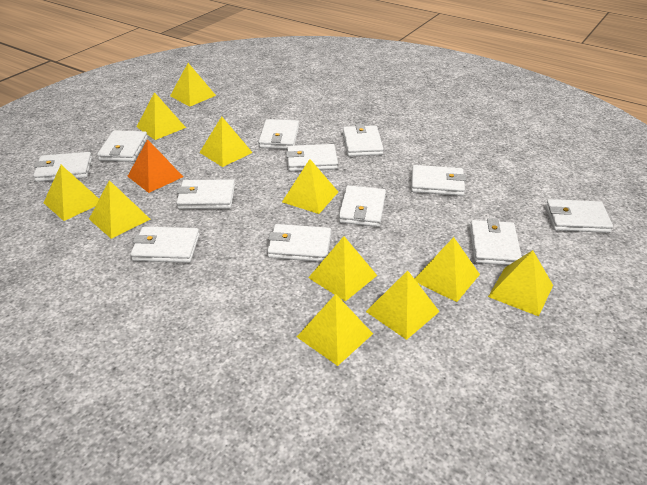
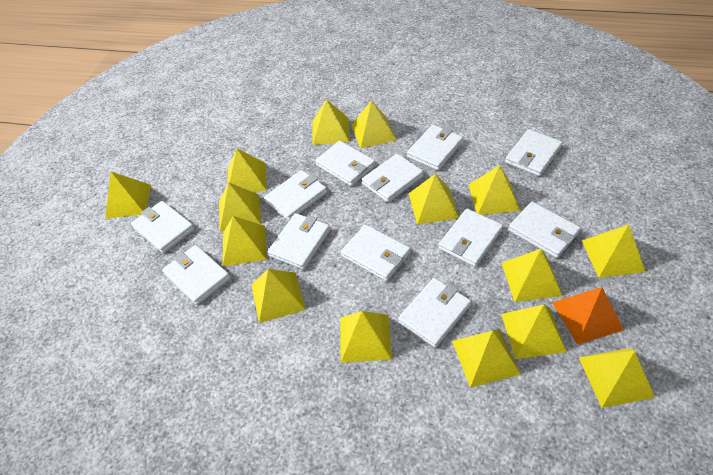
yellow pyramid: [44,165,99,221] [89,180,150,239] [137,92,186,140] [170,63,216,106] [199,116,253,167] [282,159,338,214] [297,294,373,366] [308,236,377,302] [366,270,440,340] [415,237,480,302] [488,250,553,316] = 11 -> [105,172,151,219] [219,183,262,232] [223,216,267,266] [227,149,267,192] [251,269,306,323] [313,99,350,145] [340,311,392,363] [351,100,397,149] [409,174,459,225] [452,329,521,388] [468,165,520,215] [501,305,567,359] [502,249,562,302] [579,348,655,408] [582,224,646,278] = 15

